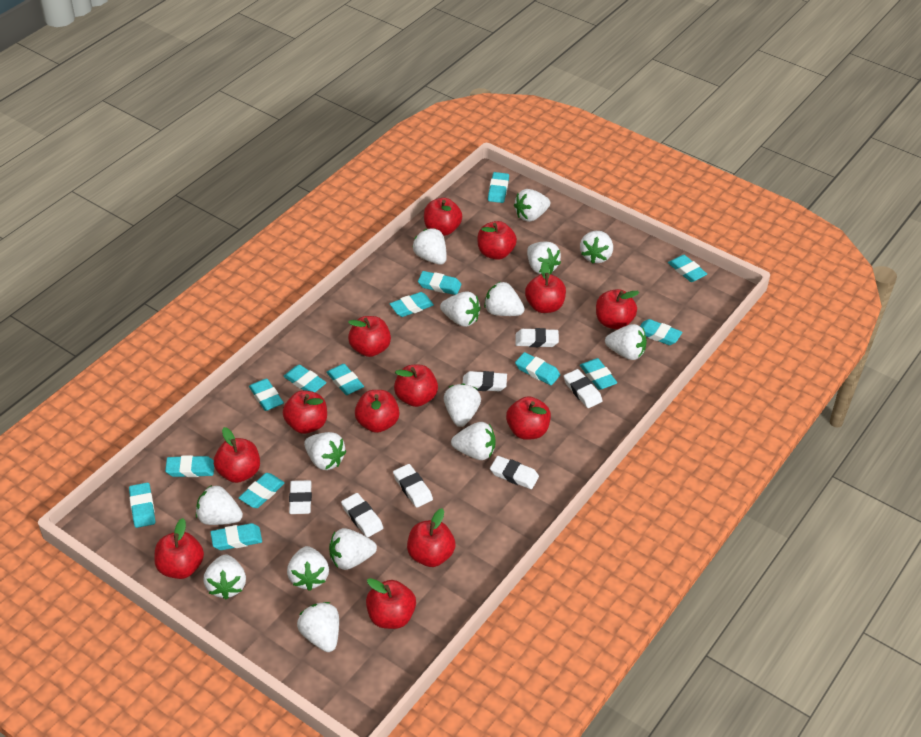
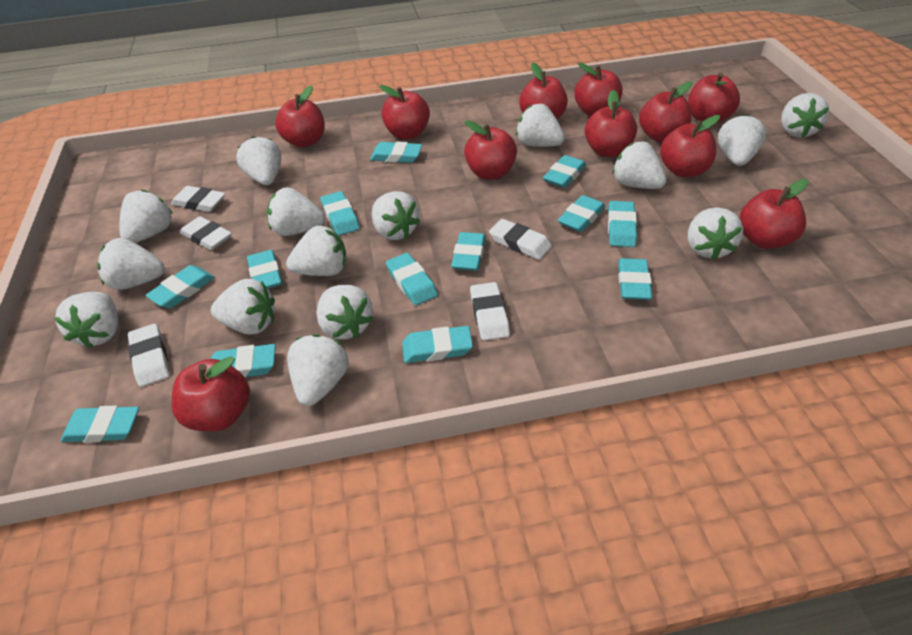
red apple: [154,518,204,579] [214,427,260,483] [283,390,327,434] [348,316,391,357] [355,390,400,433] [366,578,416,629] [394,365,438,407] [407,508,455,567] [424,198,462,236] [477,221,517,260] [506,396,551,440] [525,261,566,313] [596,289,639,330] = 13 -> [172,356,250,431] [275,85,325,148] [379,85,430,139] [464,120,517,180] [519,62,568,119] [574,62,622,117] [585,90,637,157] [639,81,692,142] [660,115,720,177] [688,72,740,123] [739,179,809,249] = 11
turquoise eraser: [129,483,155,528] [165,455,214,477] [211,523,262,550] [239,473,285,508] [249,379,284,411] [283,365,327,392] [326,364,364,395] [390,292,434,317] [418,271,461,295] [488,172,509,203] [515,352,560,385] [580,358,617,390] [640,319,682,345] [668,255,707,282] = 14 -> [61,406,139,443] [145,265,215,308] [210,344,276,377] [247,250,282,289] [320,191,360,236] [370,141,422,163] [386,253,438,306] [402,326,473,363] [451,232,486,271] [543,155,586,188] [558,195,606,232] [608,201,637,247] [618,258,652,300] = 13
white eraser: [289,480,312,514] [341,493,383,537] [393,464,433,508] [463,371,507,391] [490,456,539,489] [516,328,559,347] [564,369,602,408] = 7 -> [128,324,169,387] [171,186,226,212] [180,216,232,250] [470,282,510,341] [489,219,552,260] = 5

